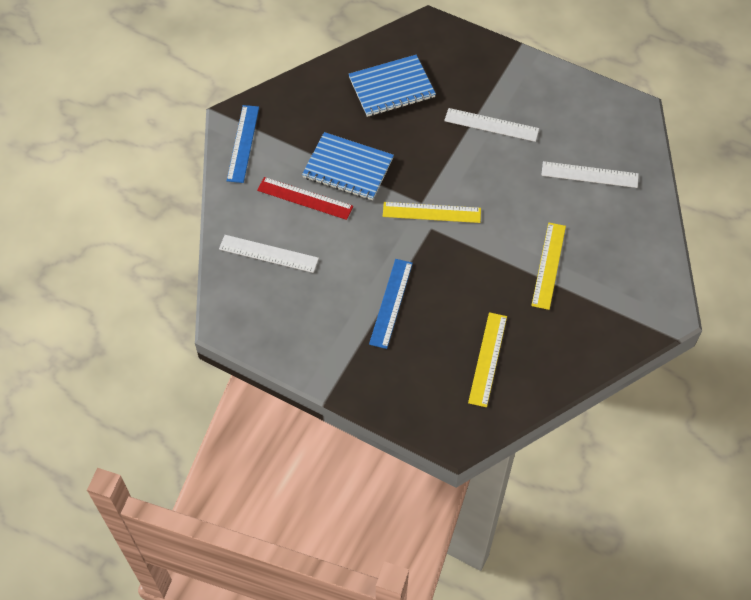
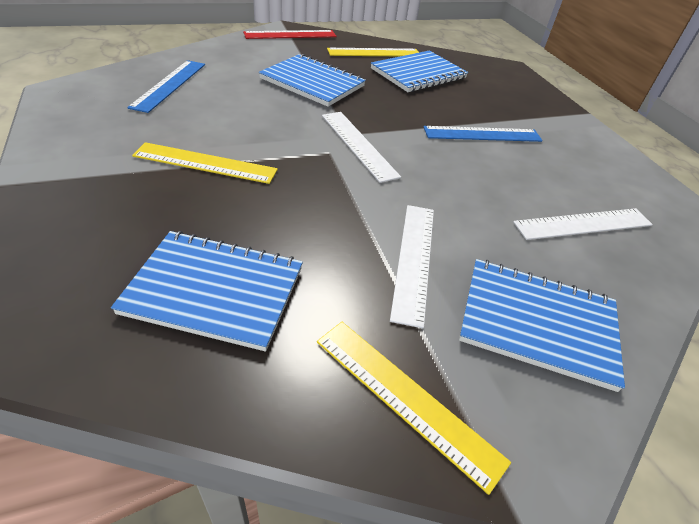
blue notebook: [302,132,394,200] [349,55,436,117] = 2 -> [111,231,303,352] [259,54,366,107] [371,51,468,92] [459,259,625,392] = 4

